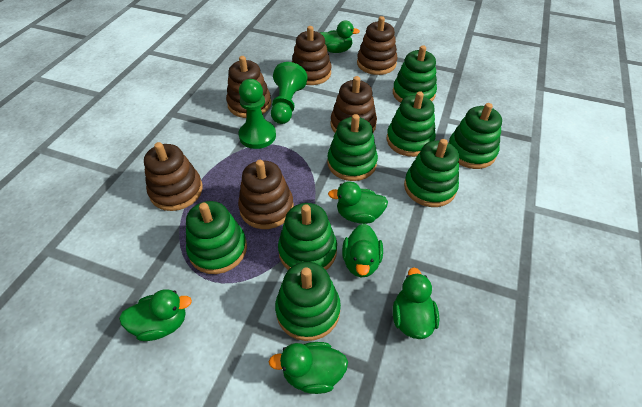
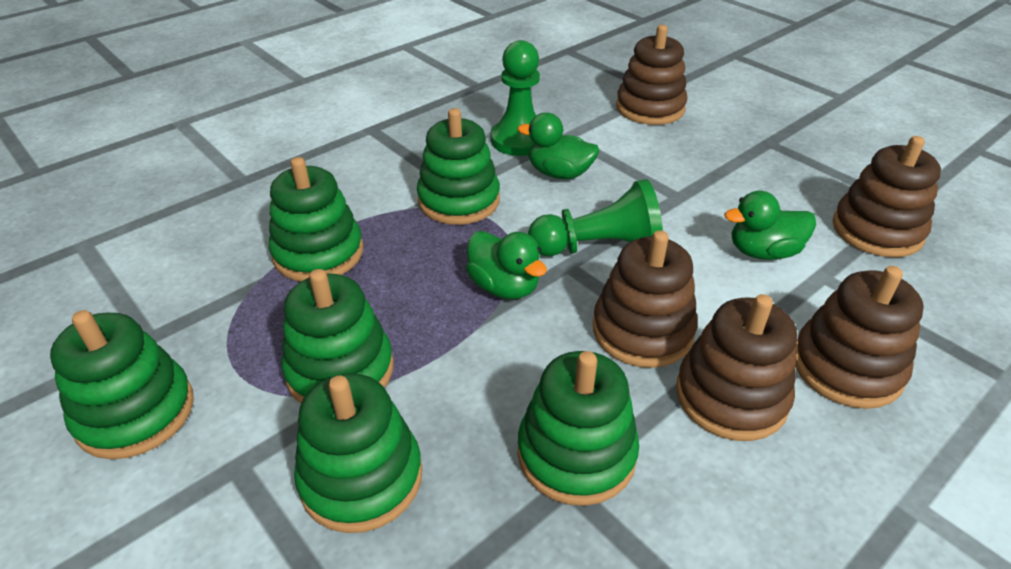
brown stacking toy: [144,142,203,211] [226,56,271,118] [238,160,294,229] [292,26,331,85] [331,76,377,133] [357,16,397,75] = 6 -> [593,230,698,368] [616,25,687,125] [676,294,797,441] [795,266,924,409] [833,136,941,257] = 5
green duck: [119,289,192,341] [269,342,348,394] [320,20,360,53] [328,181,388,224] [342,224,383,277] [393,267,439,339] = 6 -> [466,231,547,299] [517,112,599,179] [724,191,816,260] = 3
green stacking toy: [186,201,247,274] [275,262,341,341] [278,203,337,270] [327,114,378,181] [387,91,436,157] [393,45,437,103] [404,139,459,207] [449,103,502,169] = 8 -> [50,310,194,459] [269,157,364,281] [281,269,394,404] [294,373,422,533] [417,108,500,225] [517,351,639,506] = 6

